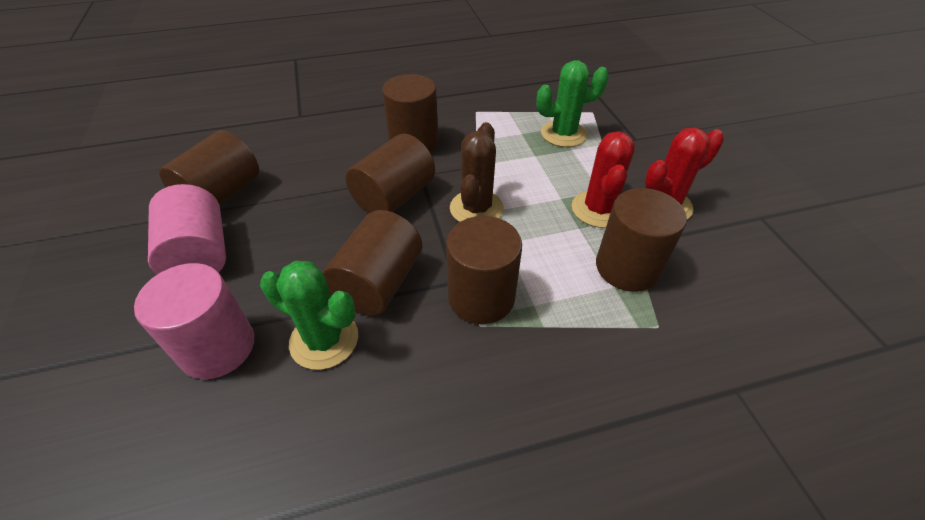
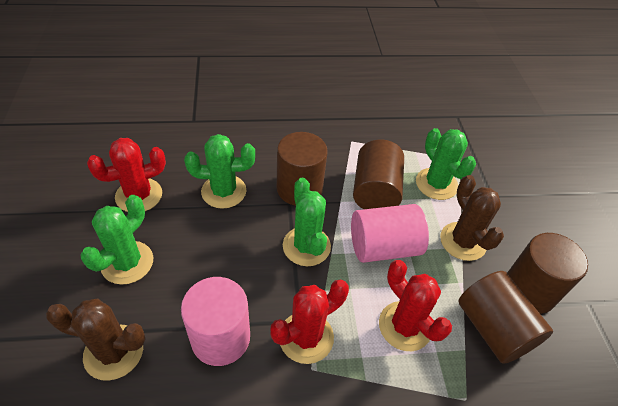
brown cactus: [450,122,504,222] = 1 -> [46,298,146,381] [440,175,504,261] = 2
brown cylinder: [159,130,259,205] [323,210,422,316] [346,134,435,214] [382,74,439,152] [446,216,522,324] [596,188,687,292] = 6 -> [277,132,328,206] [353,140,404,209] [458,271,553,364] [507,233,588,314] = 4
green cactus: [260,261,358,370] [536,60,609,147] = 2 -> [81,195,153,285] [184,134,255,209] [283,177,331,266] [416,128,476,200] = 4
red cactus: [572,131,635,228] [645,128,724,219] = 2 -> [87,138,166,212] [270,280,349,364] [379,260,452,351] = 3

